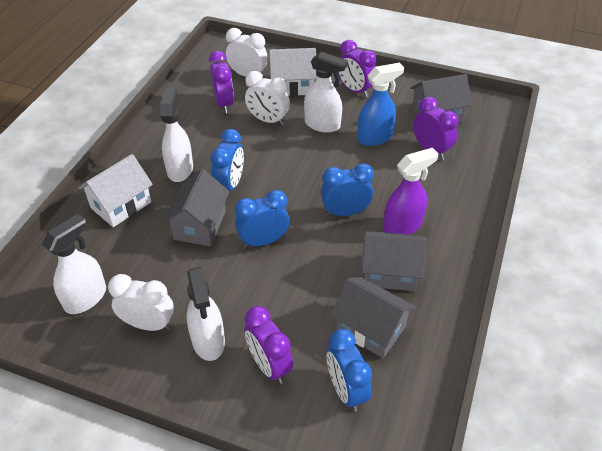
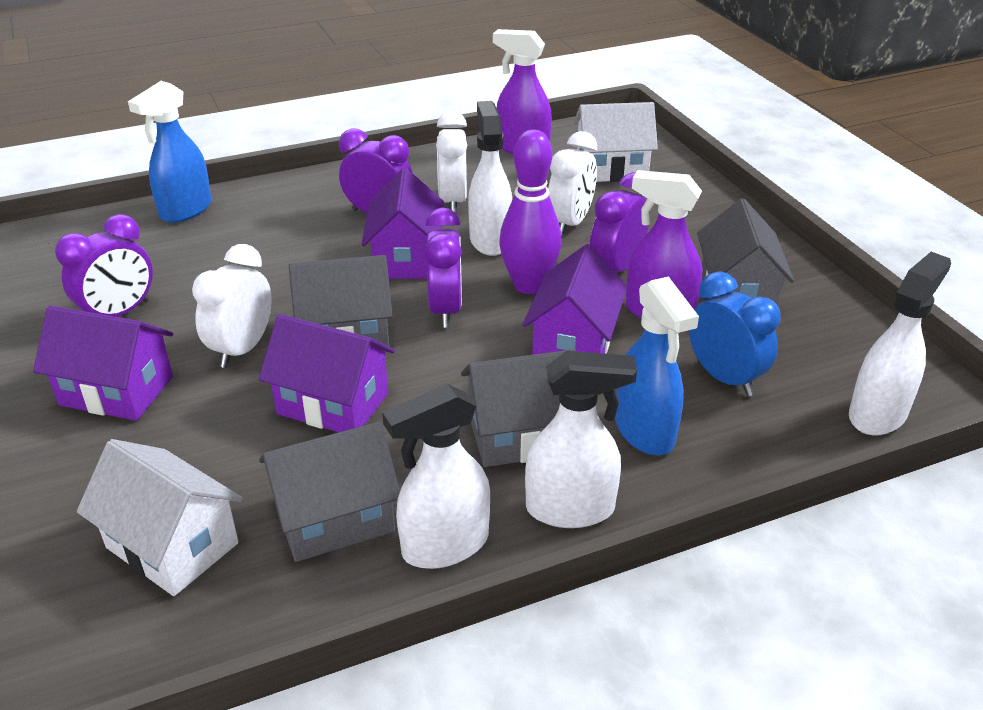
blue clock: [210,129,244,191] [235,190,290,248] [321,163,374,216] [327,329,372,412] = 4 -> [689,271,781,396] = 1
blue spray bottle: [357,63,404,146] = 1 -> [128,81,212,223] [615,276,699,455] = 2
purple bowling pin: none = 0 -> [499,129,562,294] = 1
purple house: none = 0 -> [33,306,173,421] [259,314,395,432] [361,168,444,279] [523,244,628,355] = 4
purple spray bottle: [383,148,438,234] = 1 -> [493,29,552,154] [626,170,702,319] = 2

